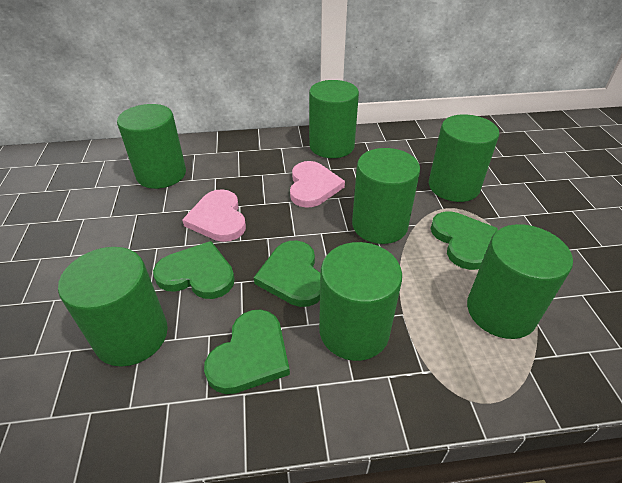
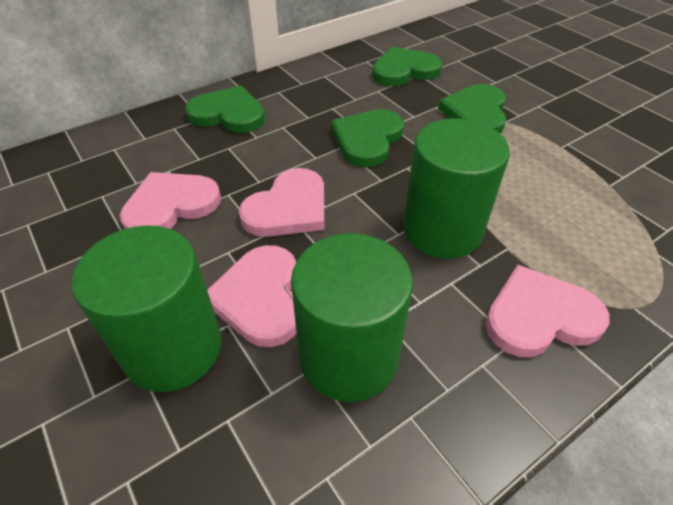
green cylinder: [58,247,168,367] [117,104,186,189] [309,80,359,158] [319,242,402,361] [352,148,420,244] [429,114,499,202] [467,224,573,339] = 7 -> [72,225,221,392] [291,233,413,402] [403,119,510,259] = 3
pink heart: [182,189,246,242] [290,161,345,208] = 2 -> [120,172,221,229] [207,245,297,347] [239,168,324,237] [485,265,610,357] = 4

